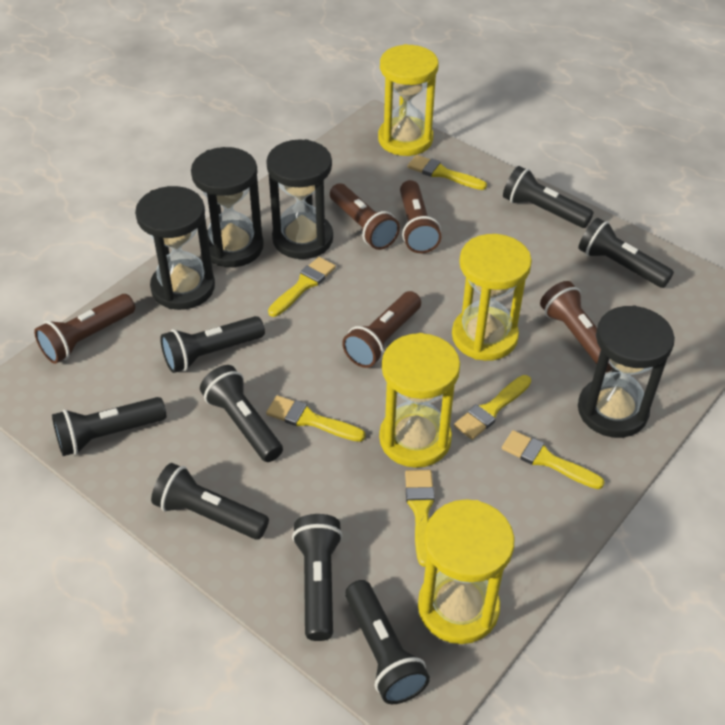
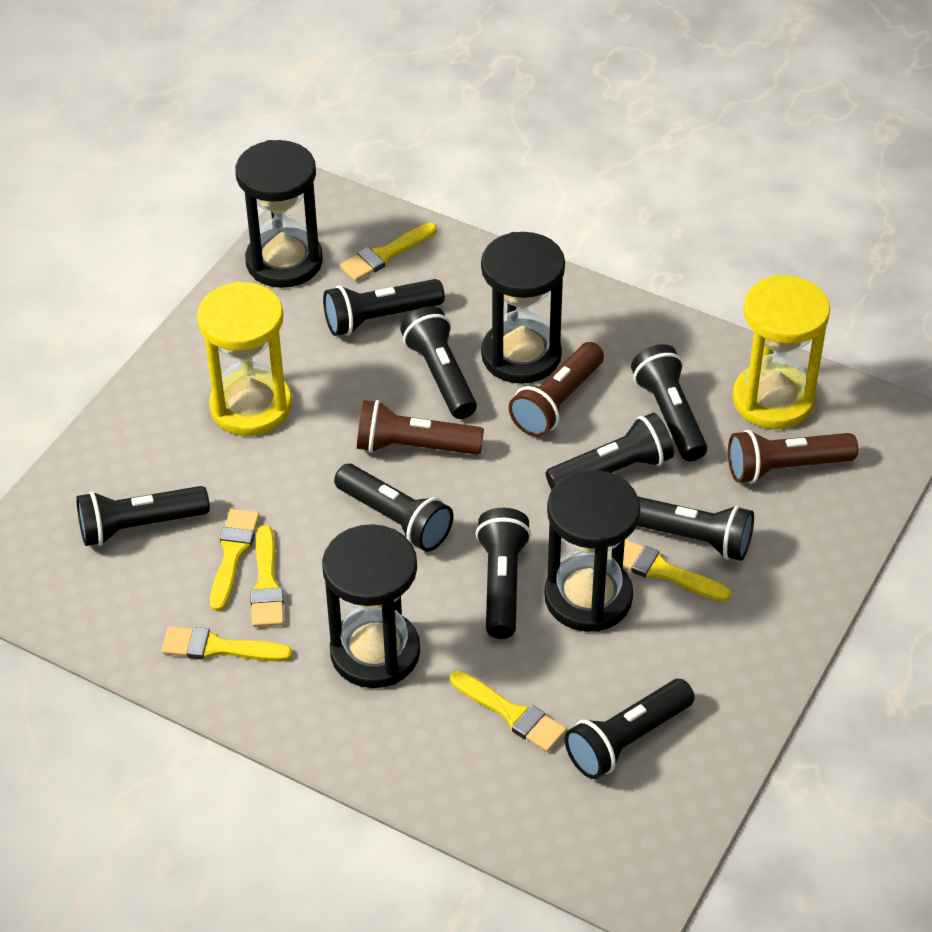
black flashlight: [52,397,166,456] [151,463,269,540] [160,316,265,373] [200,365,283,462] [292,514,343,641] [345,580,430,704] [503,166,594,228] [578,218,674,288] = 8 -> [76,486,210,546] [323,279,445,336] [334,464,453,552] [400,306,477,419] [476,508,531,639] [546,413,674,490] [565,679,695,779] [631,344,707,461] [637,497,754,561] = 9
brown flashlight: [34,294,135,364] [330,184,400,250] [342,291,421,368] [400,180,441,253] [540,281,613,372] = 5 -> [357,400,484,455] [509,342,604,437] [728,430,858,484] = 3
yellow hourglass: [378,44,439,156] [379,333,460,468] [418,499,514,644] [452,234,532,361] = 4 -> [197,282,292,436] [732,275,830,429] = 2

